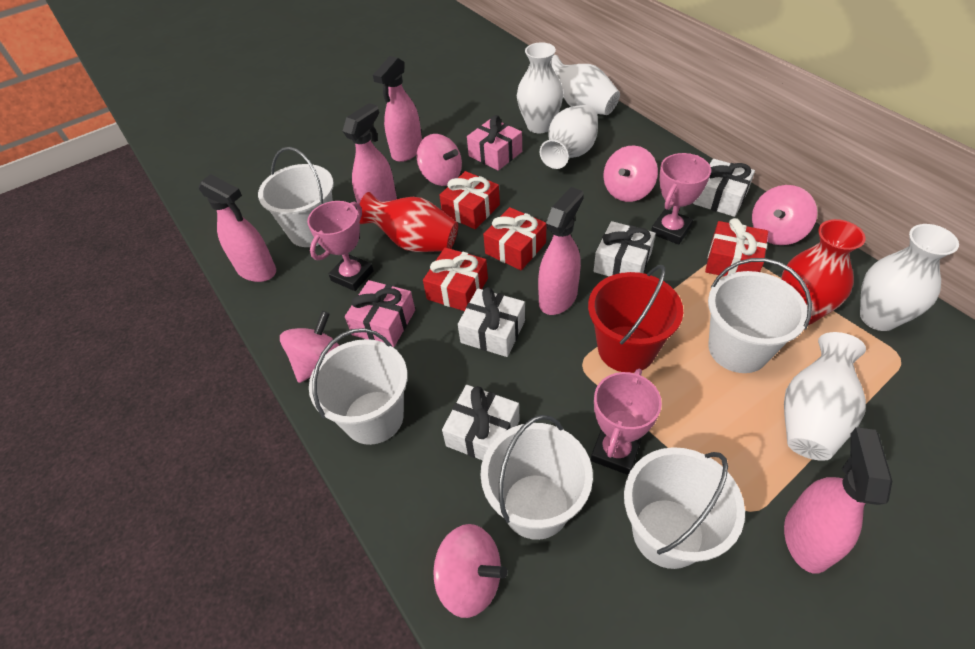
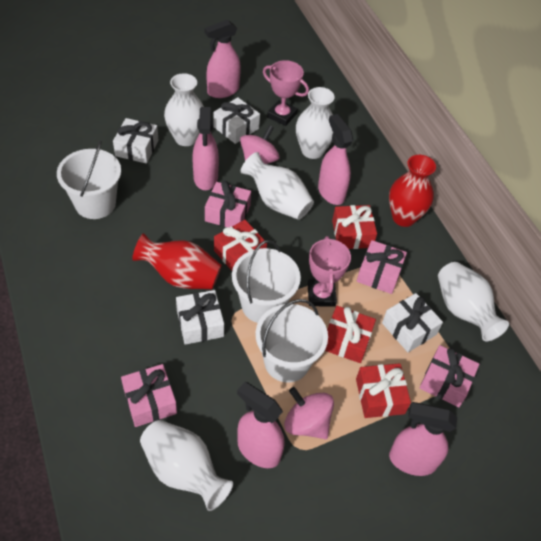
pink gift: [345,280,415,347] [467,115,522,171] = 2 -> [121,364,177,427] [205,181,251,227] [357,240,407,294] [419,345,479,407] = 4
pink spinning top: [280,311,340,383] [417,134,462,186] [433,524,507,618] [603,146,658,202] [752,185,817,245] = 5 -> [240,125,279,164] [284,387,334,439] = 2
pink trophy: [307,201,374,291] [591,369,662,475] [651,153,711,245] = 3 -> [263,60,309,126] [308,236,351,307] = 2
red bucket: [588,265,683,373] = 1 -> none = 0
white bucket: [258,147,334,247] [309,328,407,445] [480,415,593,540] [624,447,745,569] [708,258,812,373] = 5 -> [57,140,121,219] [232,240,301,323] [255,299,328,383] = 3

